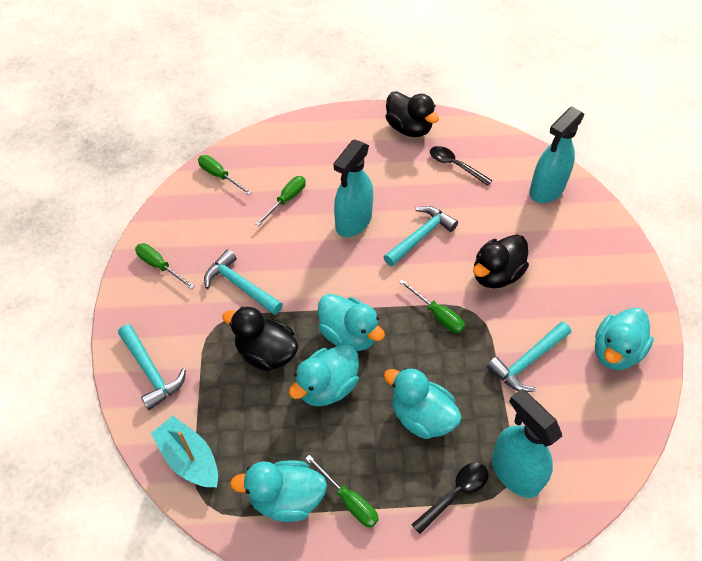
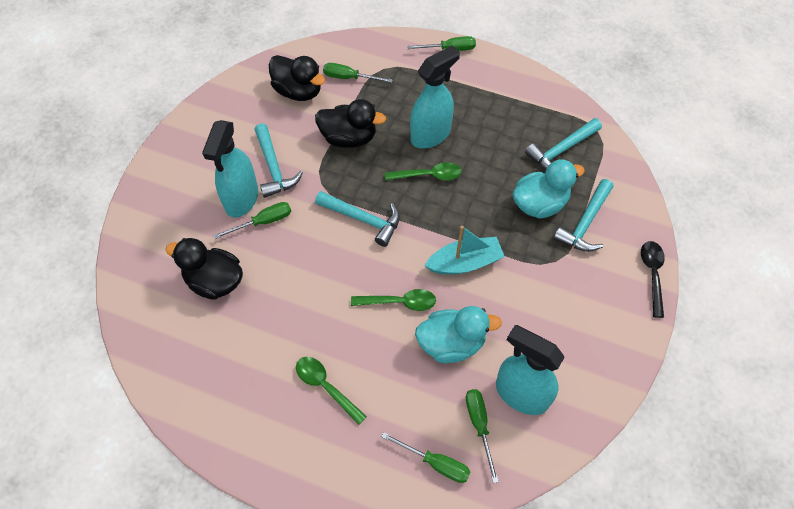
black spoon: [411,463,489,534] [430,146,493,186] = 2 -> [641,241,665,318] = 1
green spoon: none = 0 -> [296,357,367,425] [351,289,436,311] [385,162,462,180] = 3
turquoise duck: [230,460,327,522] [289,344,359,407] [318,294,385,351] [384,367,462,439] [595,307,654,370] = 5 -> [415,306,502,363] [512,159,585,219] = 2

